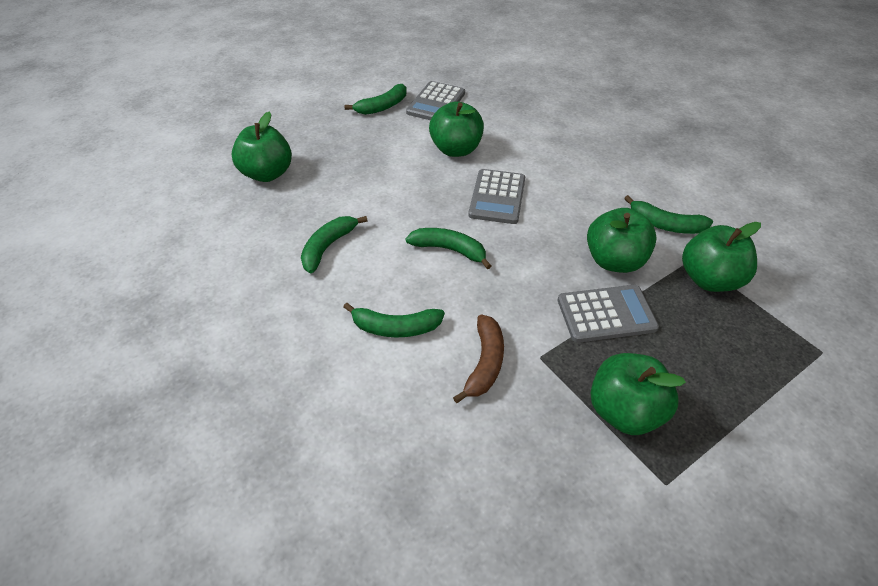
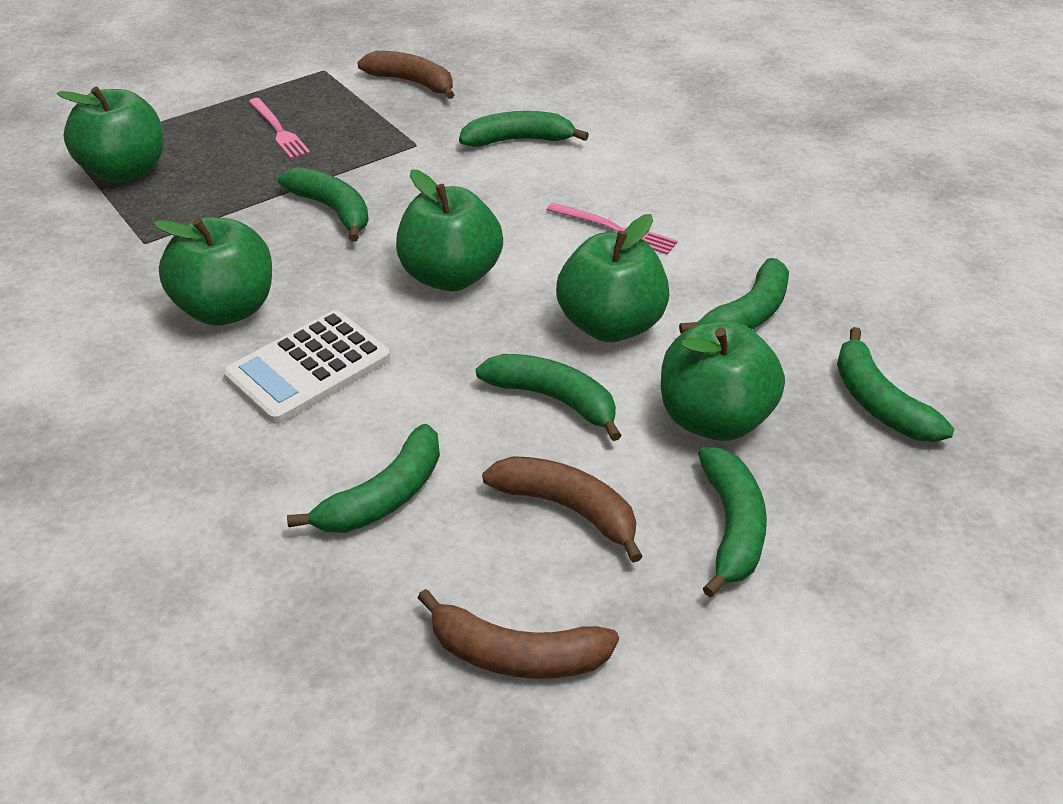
brown banana: [453,314,504,403] = 1 -> [357,51,455,99] [417,589,619,679] [482,456,643,563] = 3
green banana: [301,216,368,273] [344,84,407,115] [344,303,445,337] [406,228,491,269] [624,195,713,234] = 5 -> [278,167,369,242] [287,424,440,533] [459,111,589,147] [476,354,622,441] [679,258,789,334] [698,447,767,597] [837,327,954,442] = 7
grey calculator: [406,81,465,120] [468,169,525,224] [558,285,659,343] = 3 -> none = 0
pink fork: none = 0 -> [248,98,310,159] [546,202,678,255] = 2
white calculator: none = 0 -> [223,310,390,424] = 1

